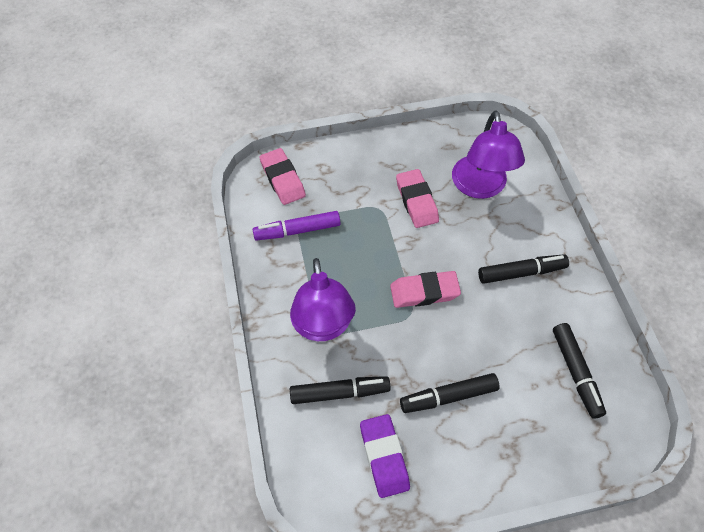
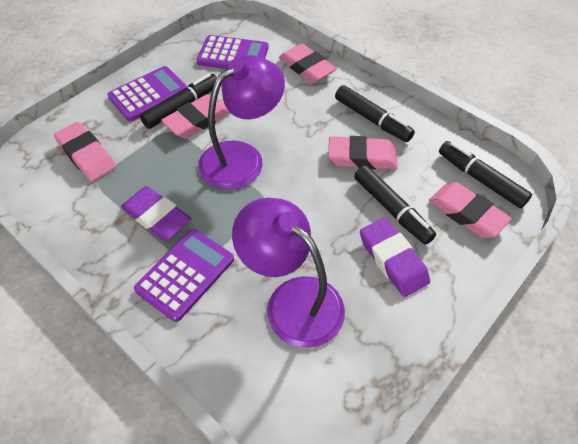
pink eraser: [260,148,306,205] [390,271,461,308] [396,169,439,228] = 3 -> [54,122,116,181] [161,94,230,138] [279,43,337,83] [328,136,398,169] [429,182,512,238] = 5
purple calculator: none = 0 -> [107,66,188,121] [134,229,234,322] [197,35,269,69] = 3
purple eraser: [360,414,410,498] = 1 -> [121,186,191,240] [360,218,430,297] = 2
purple marker: [253,211,340,241] = 1 -> none = 0

